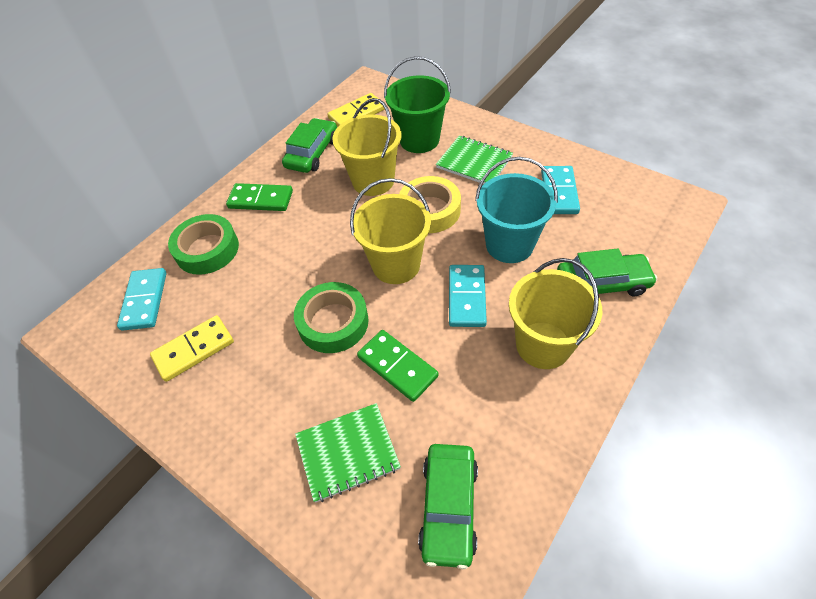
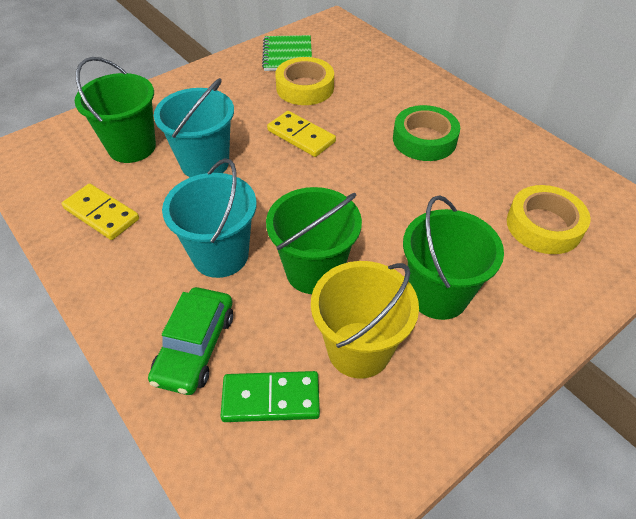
green bucket: [384,56,451,153] = 1 -> [75,57,156,163] [266,187,362,294] [403,195,504,320] = 3
green car: [282,118,337,173] [418,444,478,569] [557,249,657,296] = 3 -> [148,287,233,395] = 1
green domino: [226,183,293,211] [357,330,439,402] = 2 -> [221,371,320,422] = 1
green notebook: [295,403,401,503] [436,136,513,184] = 2 -> [262,35,312,71] = 1
green tape: [168,214,239,275] [294,282,369,353] = 2 -> [393,105,460,161] = 1
turquoise bucket: [475,157,558,263] = 1 -> [154,78,234,177] [162,158,256,278] = 2
turquoise domino: [117,268,167,331] [449,265,487,327] [541,166,580,214] = 3 -> none = 0
yellow bucket: [332,98,402,196] [350,178,431,284] [509,258,602,369] = 3 -> [311,261,419,379] = 1
yellow tape: [399,176,461,233] = 1 -> [275,57,334,105] [507,185,591,254] = 2

